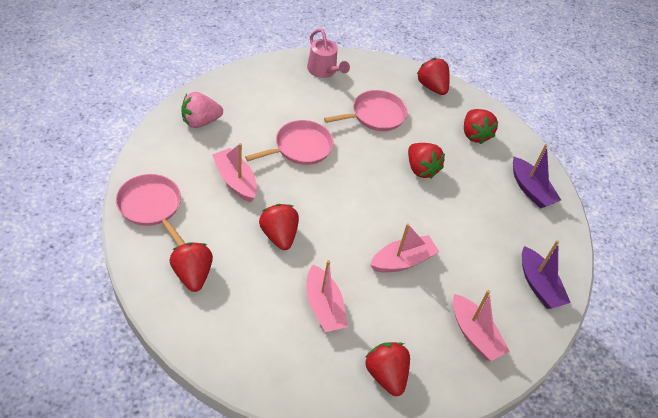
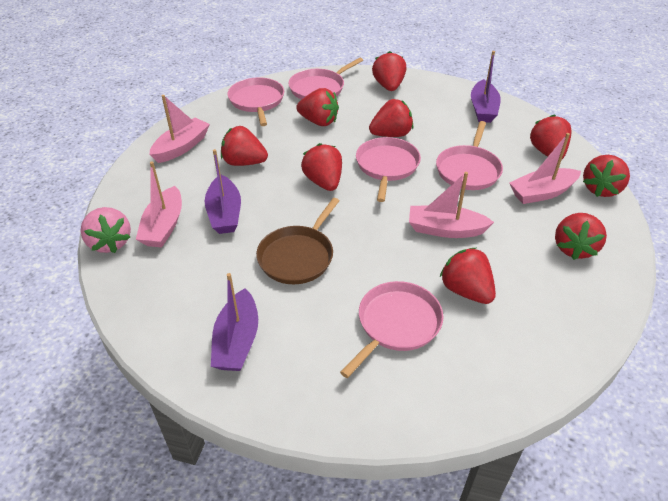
brown pan: none = 0 -> [256,198,339,284] = 1
pink pan: [116,174,186,246] [245,120,334,165] [324,90,407,131] = 3 -> [228,77,284,126] [288,58,363,100] [340,281,444,378] [356,137,421,202] [436,121,503,190] = 5
pink watering can: [307,29,350,78] = 1 -> none = 0
purple boat: [513,144,561,209] [522,240,571,309] = 2 -> [205,149,241,234] [211,273,258,371] [471,51,501,123] = 3
red strawberry: [170,242,213,292] [259,204,299,250] [366,342,410,396] [408,143,445,179] [417,58,450,95] [464,109,498,144] = 6 -> [221,126,268,166] [296,88,339,126] [301,143,342,191] [369,99,413,137] [372,51,406,91] [440,248,496,304] [530,115,572,159] [555,213,607,260] [583,155,630,197] = 9

